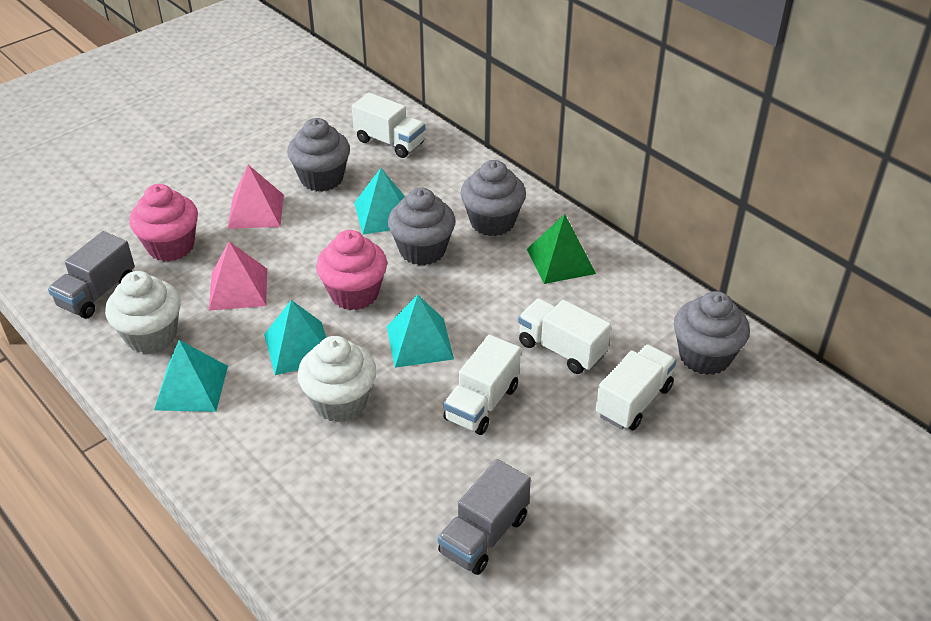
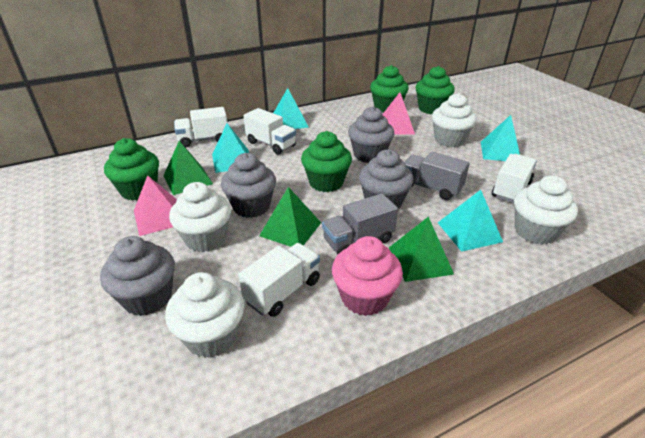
green cupcake: none = 0 -> [104,138,159,201] [301,131,352,192] [370,65,409,113] [415,66,455,114] = 4
green pyramid: [527,214,596,284] = 1 -> [163,141,213,195] [259,187,321,247] [389,217,454,282] = 3
pink cupcake: [129,184,198,262] [316,230,387,310] = 2 -> [332,236,403,316] = 1
white cupcake: [105,271,181,354] [297,336,376,422] = 2 -> [165,272,245,358] [169,182,231,252] [432,93,477,147] [514,175,578,245] = 4

